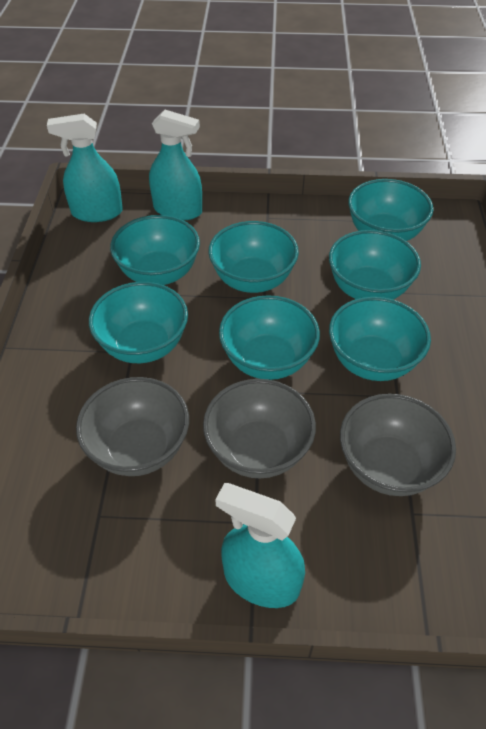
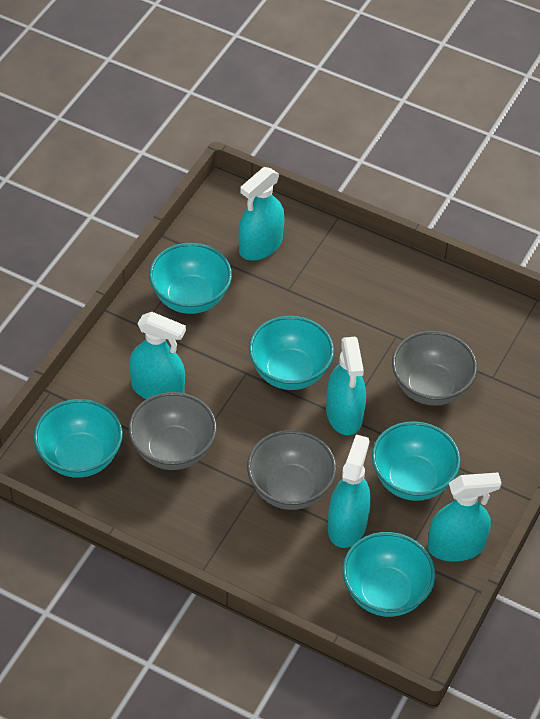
turquoise bowl: [89,282,188,363] [110,215,200,285] [208,221,299,293] [219,295,320,380] [329,230,421,299] [329,297,431,381] [348,179,433,241] = 7 -> [33,399,123,478] [149,243,232,314] [249,316,334,390] [342,532,435,617] [372,421,461,501] = 5
turquoise spray bottle: [47,114,123,222] [149,110,202,220] [215,483,305,608] = 3 -> [129,312,186,399] [239,167,284,260] [326,337,366,435] [328,434,371,548] [428,472,501,562] = 5

